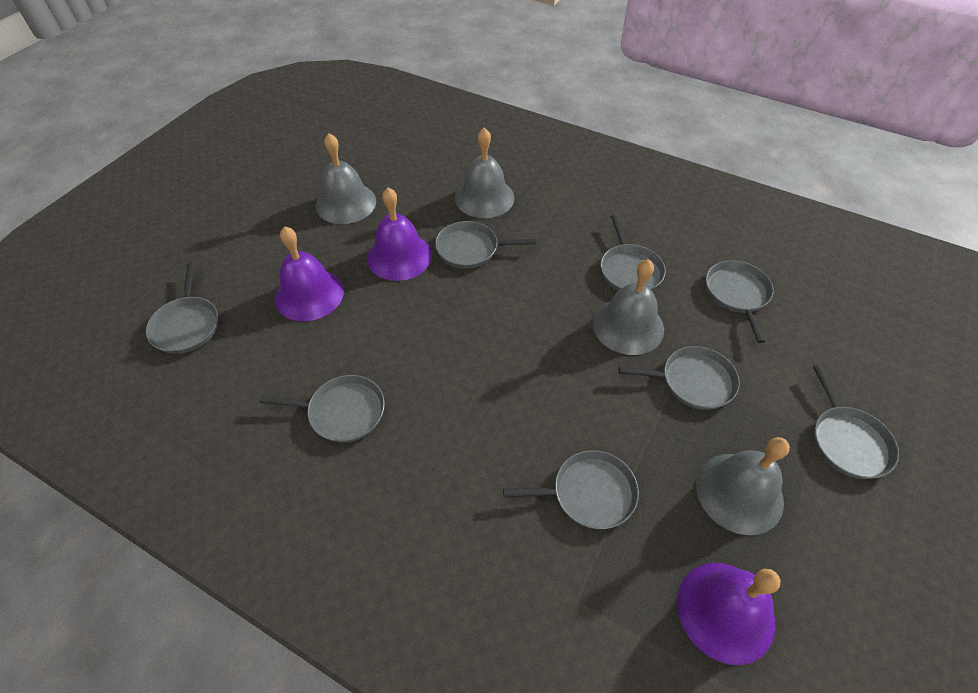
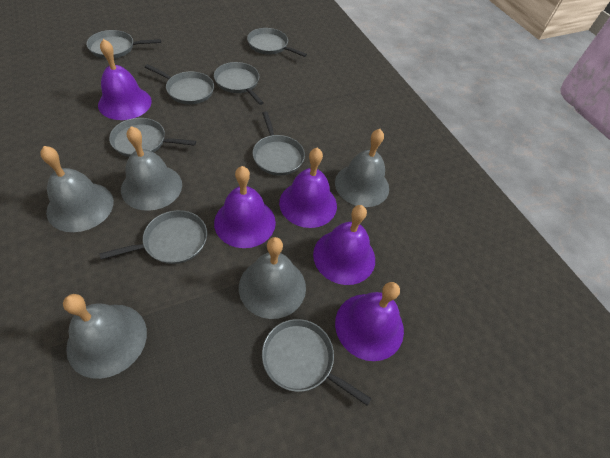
grey bell: [316,133,376,224] [455,128,515,218] [593,259,664,355] [696,437,790,535] = 4 -> [40,146,114,232] [63,294,147,379] [121,126,182,211] [239,237,306,319] [335,129,389,207] = 5
purple bell: [275,226,344,321] [367,187,432,281] [677,563,781,665] = 3 -> [98,39,152,120] [214,166,276,248] [279,148,337,228] [313,205,375,285] [335,282,404,361] = 5

